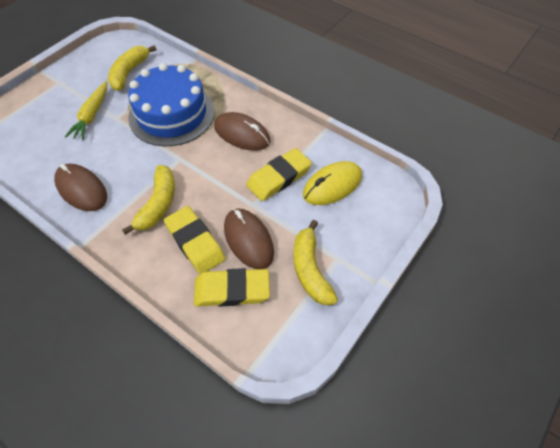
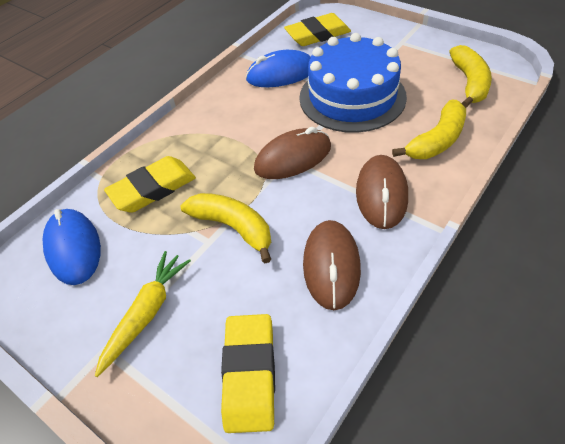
blue mouse: none = 0 -> [42,209,101,285] [246,50,311,87] = 2
yellow mouse: [303,161,362,205] = 1 -> none = 0

